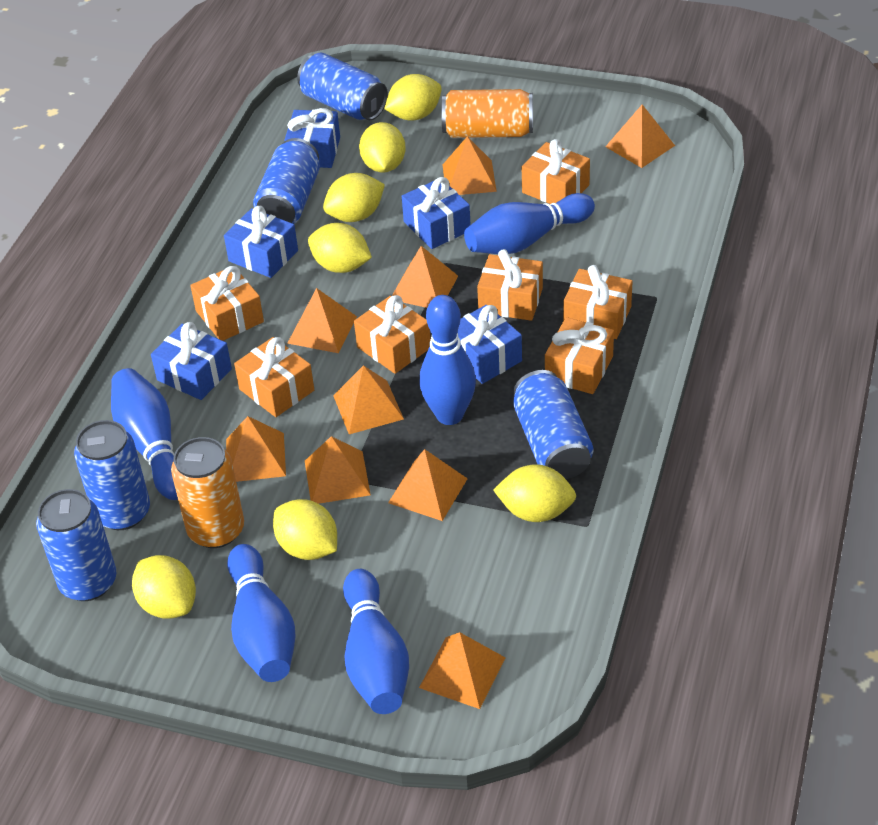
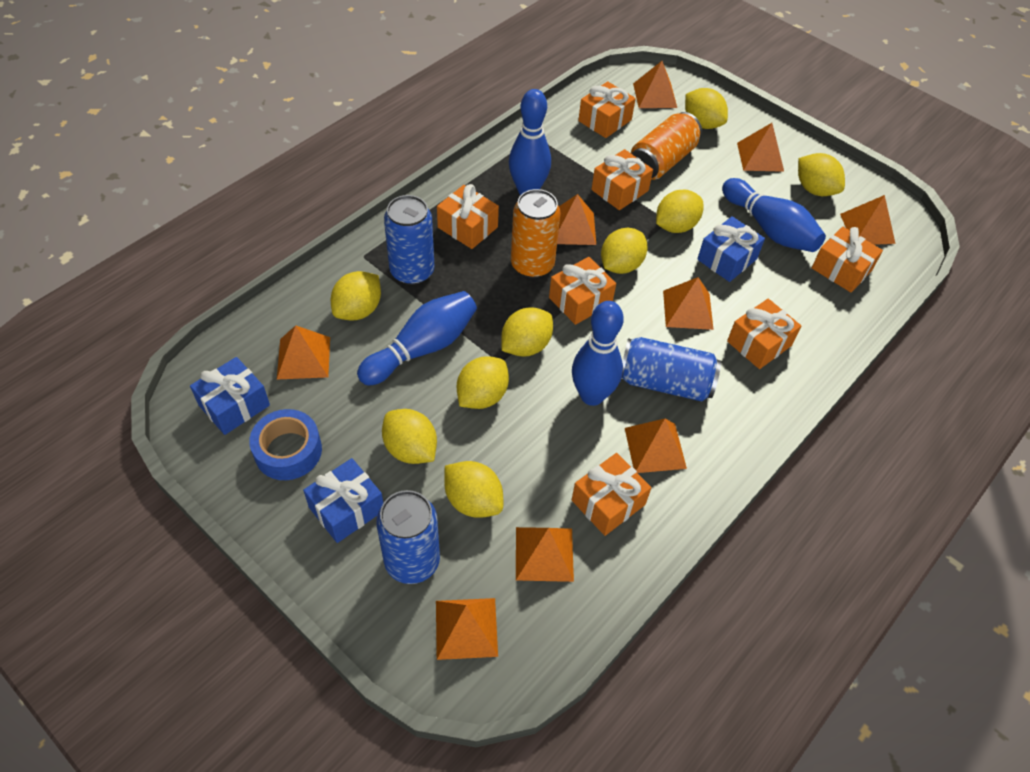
blue bowling pin: [111,368,178,500] [227,544,295,682] [343,569,409,714] [419,295,476,425] [464,193,595,254] = 5 -> [357,291,477,385] [509,89,551,195] [572,301,624,406] [722,178,826,252] = 4
blue can: [36,489,117,601] [74,420,150,530] [253,138,320,224] [297,53,388,120] [513,370,593,479] = 5 -> [376,490,440,584] [384,195,434,285] [622,337,721,401] = 3
blue gift: [151,322,232,400] [224,206,298,278] [284,108,340,168] [402,177,471,249] [457,305,522,384] = 5 -> [190,357,270,435] [303,458,383,543] [697,216,765,282] = 3
blue tape: none = 0 -> [249,409,322,480] = 1
yellow lemon: [132,555,196,619] [273,499,337,560] [308,223,372,273] [323,173,385,222] [359,122,406,173] [384,74,442,121] [493,464,576,522] = 7 -> [331,271,381,321] [382,409,437,464] [444,461,503,518] [457,356,509,409] [501,307,553,357] [601,228,648,274] [656,189,703,233] [685,88,728,129] [798,153,845,196] = 9

